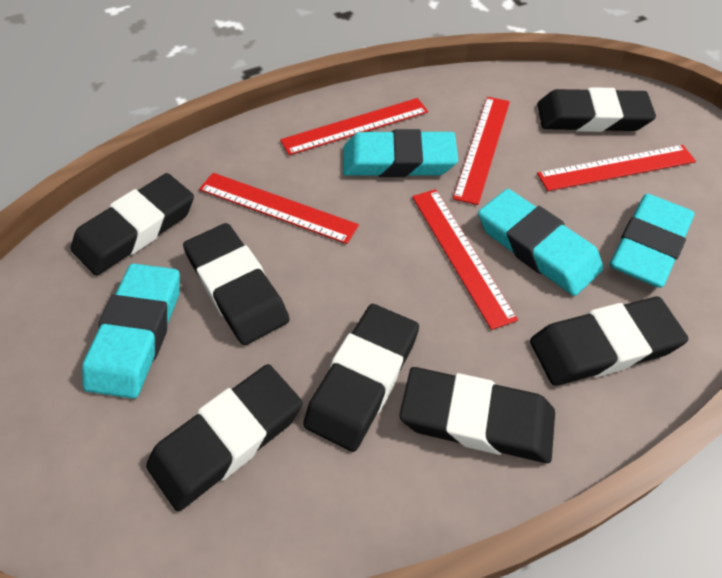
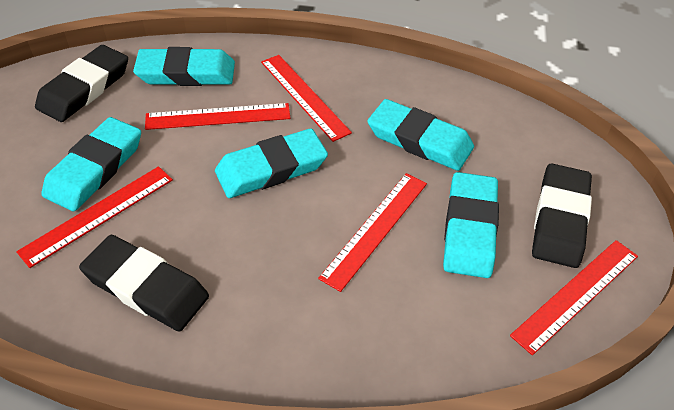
black eraser: [71,173,194,276] [146,364,303,512] [183,223,290,345] [303,304,419,452] [400,367,555,463] [530,297,688,386] [537,87,656,132] = 7 -> [35,45,128,122] [79,235,209,332] [532,163,592,268] = 3
turquoise eraser: [82,263,180,399] [343,129,458,177] [478,189,603,296] [610,194,695,288] = 4 -> [42,117,141,211] [133,47,235,86] [215,128,328,198] [367,99,474,171] [443,172,499,278] = 5

